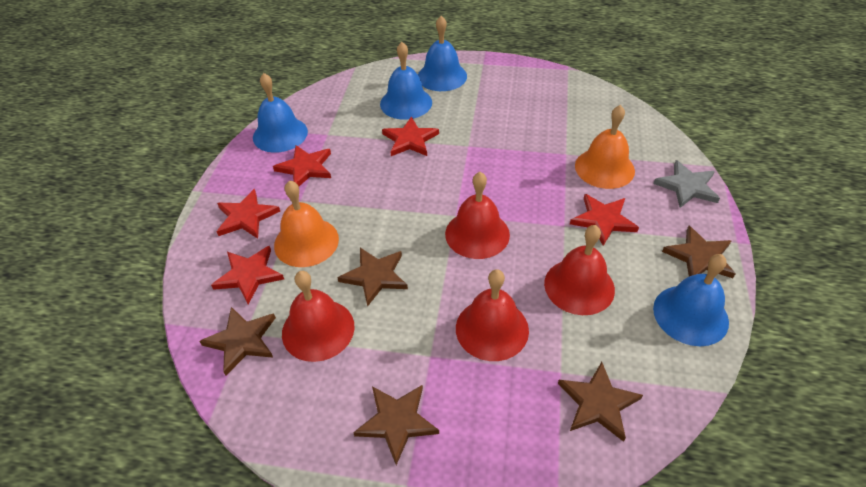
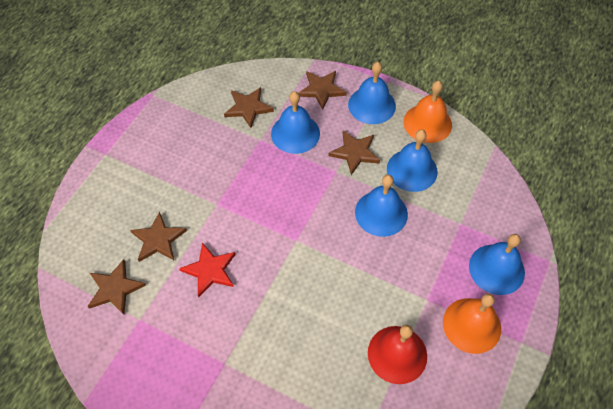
blue bell: [253,73,308,153] [380,42,432,120] [418,16,467,91] [653,254,729,346] = 4 -> [271,91,320,154] [348,62,396,124] [355,175,408,237] [387,130,438,192] [469,234,525,295] = 5
grey star: [653,160,720,208] = 1 -> none = 0
red bell: [282,271,355,362] [445,172,510,259] [456,269,529,361] [544,225,615,315] = 4 -> [368,325,427,384] = 1
red star: [211,246,284,305] [217,189,280,239] [273,145,331,186] [382,116,439,156] [570,194,639,246] = 5 -> [179,243,235,297] = 1

